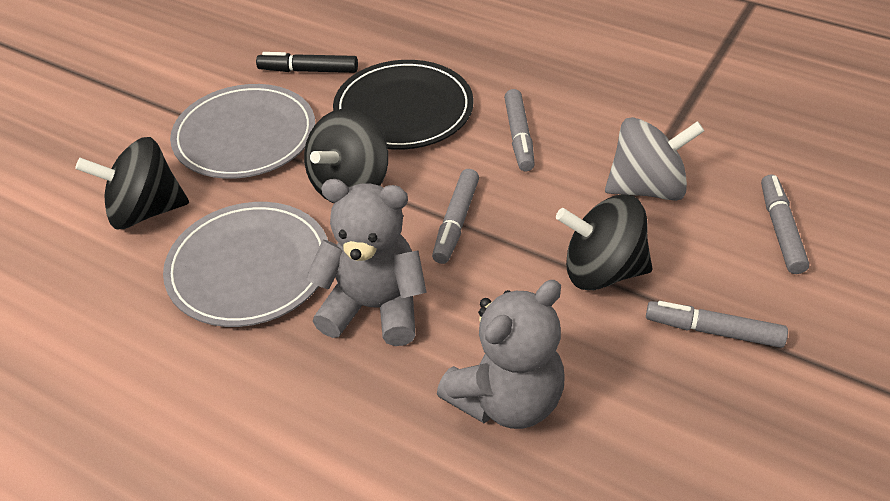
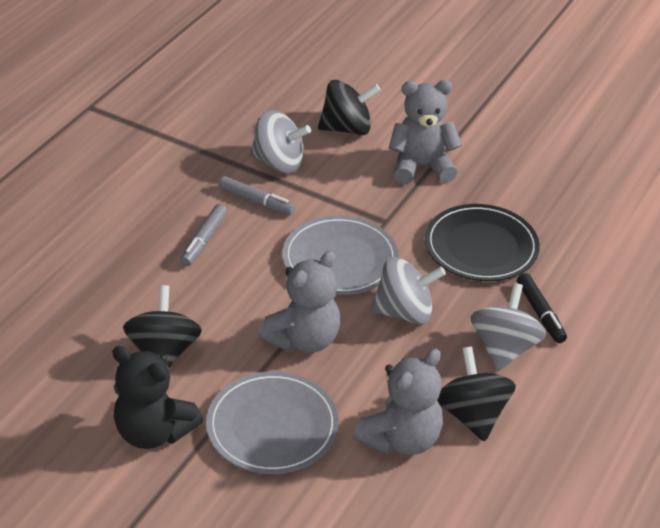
black teddy bear: none = 0 -> [112,346,203,449] = 1
grey marker: [432,169,479,264] [504,89,535,172] [646,301,788,348] [761,174,809,274] = 4 -> [180,204,227,266] [219,176,296,215] = 2
grey spinning top: [605,117,704,201] = 1 -> [250,110,311,173] [371,257,446,325] [471,283,547,371] = 3
grey teddy bear: [306,179,427,346] [437,280,565,429] = 2 -> [258,251,340,353] [353,349,443,455] [389,80,462,184] = 3

